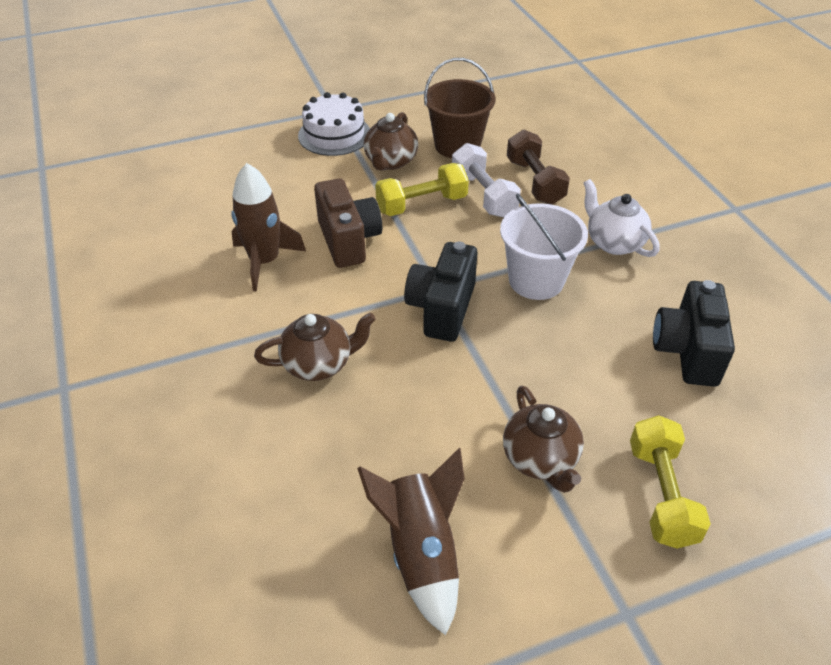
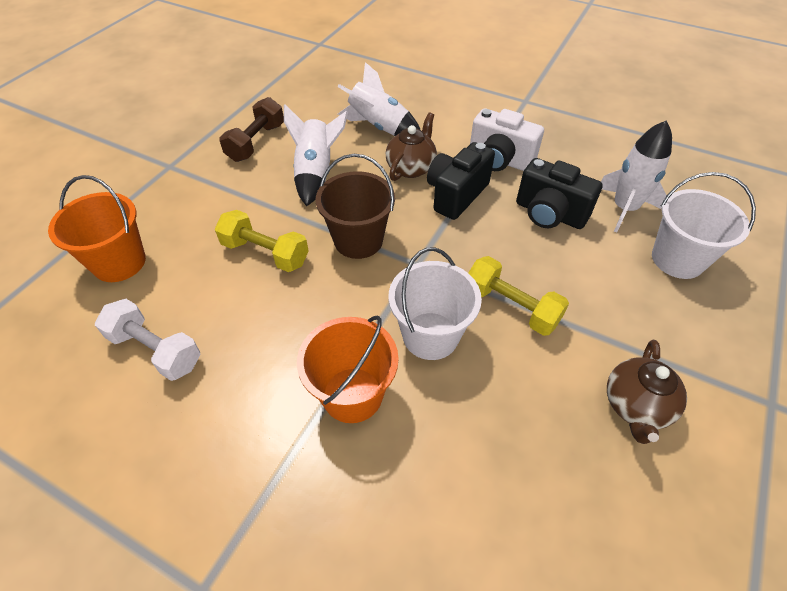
brown camera: [314,178,382,268] = 1 -> none = 0
brown rocket: [231,163,306,291] [357,448,465,635] = 2 -> none = 0
brown teapot: [254,312,376,381] [364,112,418,171] [503,386,584,493] = 3 -> [386,112,437,181] [607,339,687,444] = 2
orange bucket: none = 0 -> [48,175,146,282] [297,316,399,423] = 2
white bucket: [500,194,588,300] = 1 -> [389,248,482,360] [652,172,756,279] = 2
white cake: [298,92,370,156] = 1 -> none = 0
white camera: none = 0 -> [470,108,544,171] = 1
white rocket: none = 0 -> [284,104,348,206] [337,62,420,136] [601,120,672,232] = 3
white teapot: [583,179,660,257] = 1 -> none = 0

